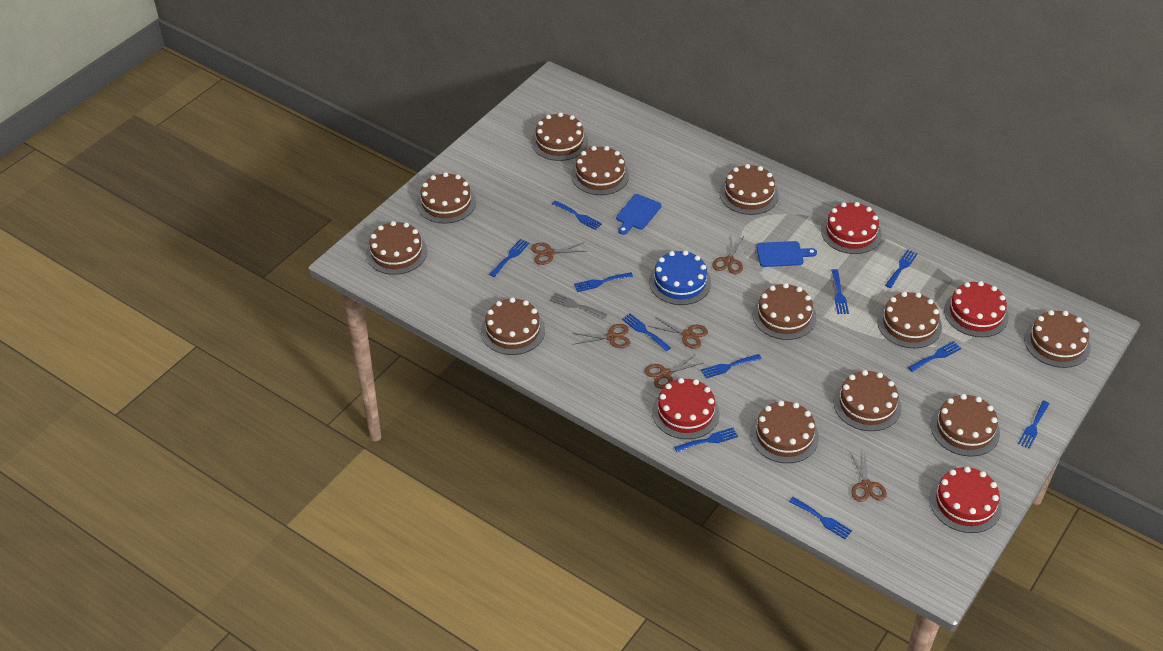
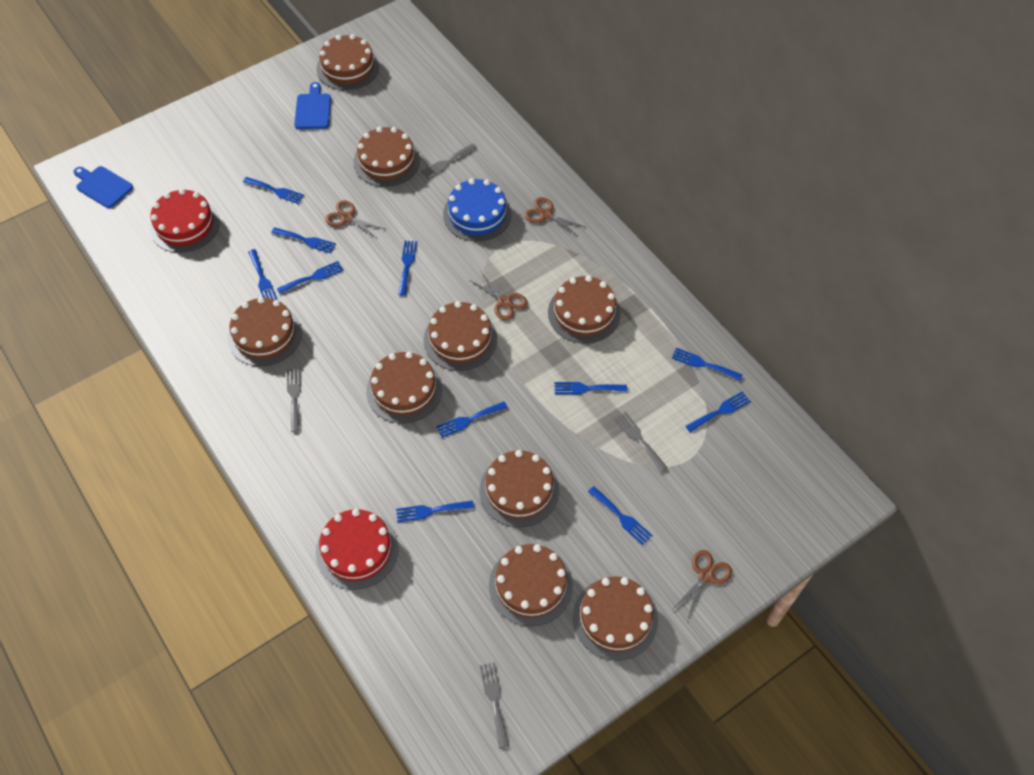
brown cake: [366,221,427,275] [417,172,476,224] [481,297,545,355] [531,112,588,161] [571,146,629,195] [720,164,779,215] [750,401,819,463] [753,283,816,340] [833,370,901,431] [877,292,942,348] [931,394,1000,456] [1024,310,1091,368] = 12 -> [227,297,302,366] [317,34,379,90] [353,127,420,187] [366,352,442,423] [424,301,497,371] [479,450,559,527] [489,544,573,626] [548,275,621,344] [573,576,658,661] = 9
brown scissors: [531,242,586,265] [572,324,630,348] [645,354,703,389] [649,317,708,349] [712,238,743,274] [850,452,887,502] = 6 -> [325,200,385,239] [469,271,528,321] [524,197,585,237] [673,550,732,618] = 4
grey fork: [550,293,607,319] = 1 -> [287,368,301,432] [421,143,477,179] [480,662,509,748] [614,412,667,472] = 4
red cake: [652,378,720,439] [821,202,882,254] [930,466,1002,533] [944,281,1009,337] = 4 -> [150,189,220,253] [316,509,399,590] = 2

